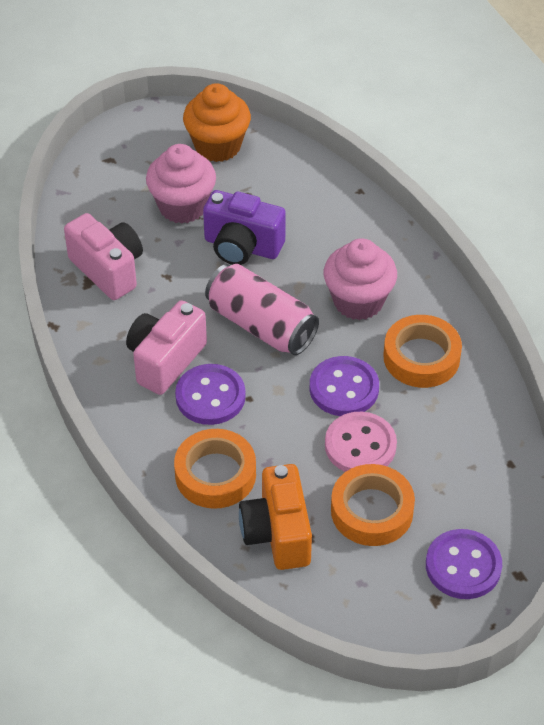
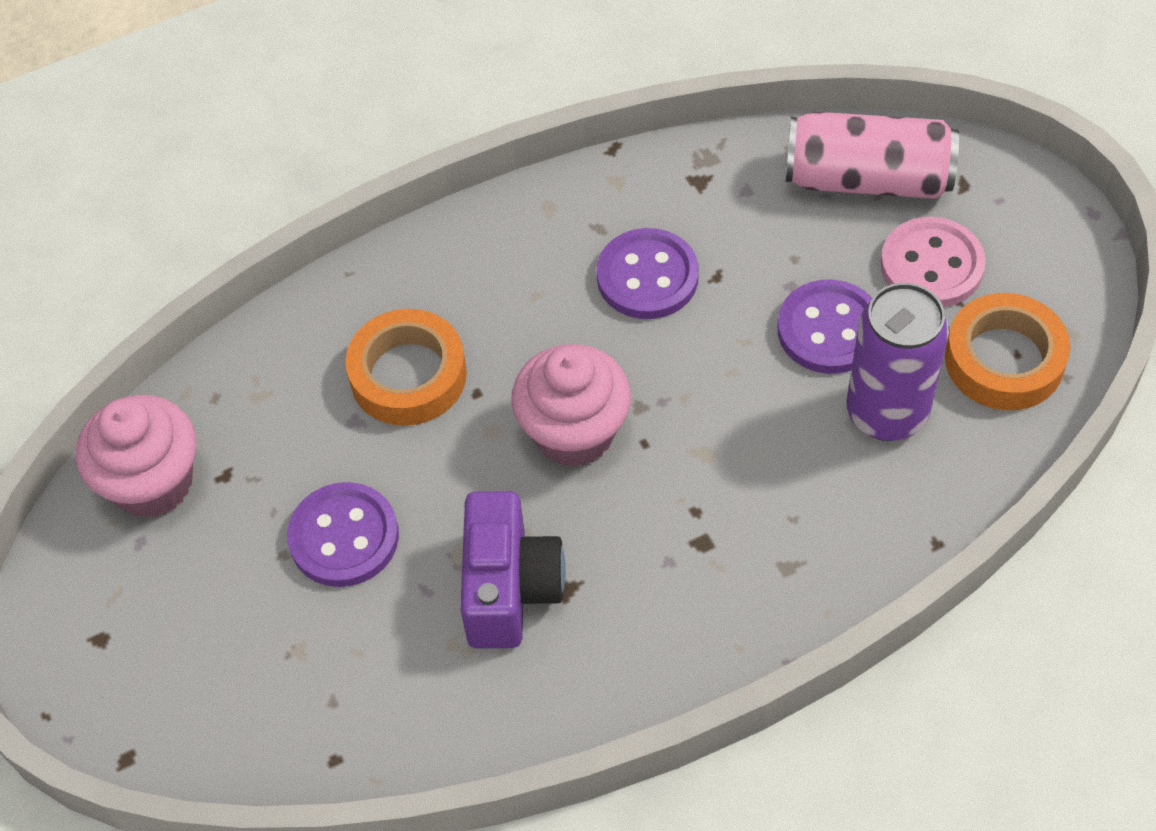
orange camera: [239,464,312,570] = 1 -> none = 0
orange cupcake: [183,83,251,162] = 1 -> none = 0
orange tape: [174,429,256,509] [331,464,415,546] [383,315,462,388] = 3 -> [346,309,467,426] [945,293,1070,410] = 2
pink camera: [64,213,143,300] [126,300,207,395] = 2 -> none = 0
purple can: none = 0 -> [847,283,949,441] = 1

